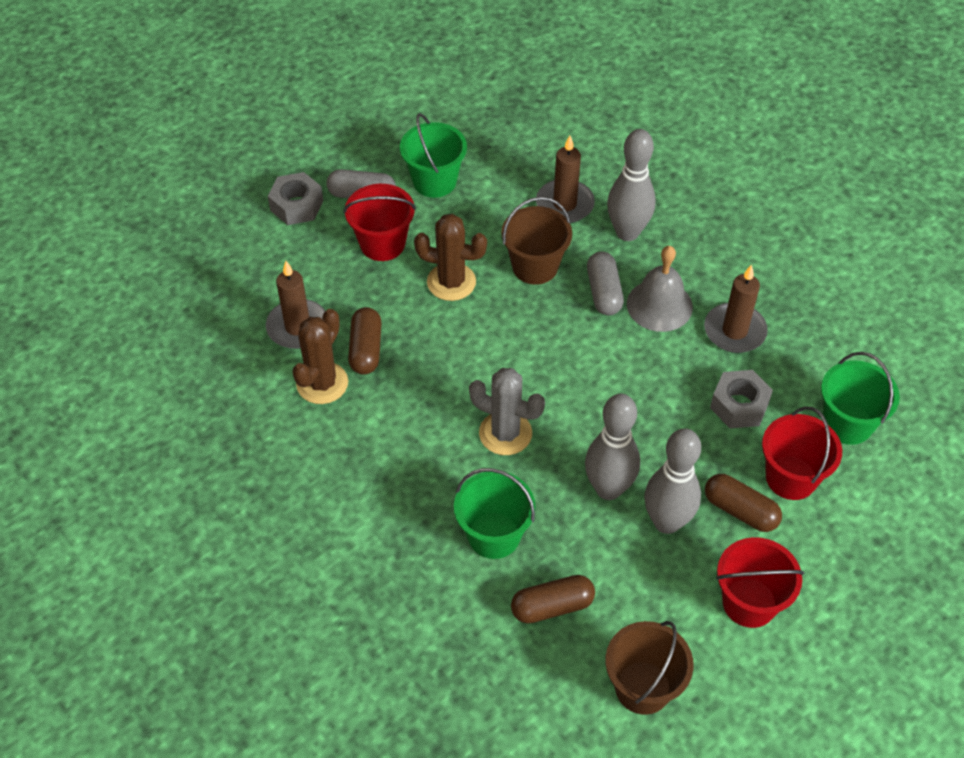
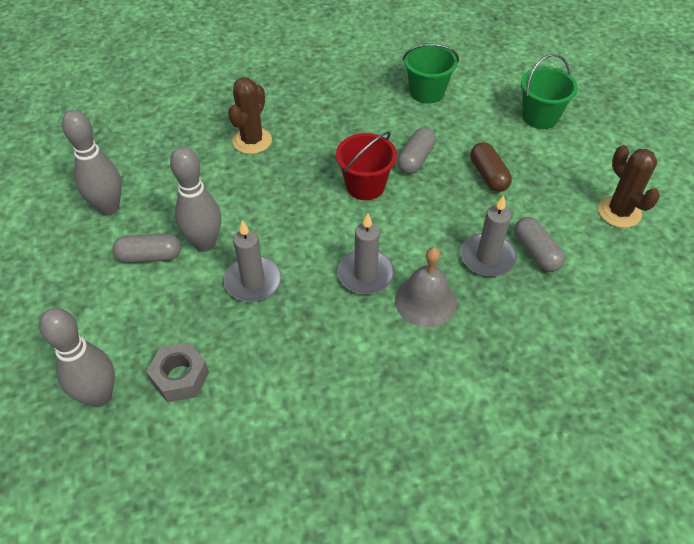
brown bucket: [501,197,572,285] [605,621,694,715] = 2 -> none = 0
brown candle: [266,261,325,349] [536,136,595,223] [704,264,768,353] = 3 -> none = 0
brown capsule: [348,307,382,375] [511,575,595,623] [705,474,782,532] = 3 -> [471,142,512,192] = 1
green bucket: [400,113,467,198] [454,468,535,559] [821,352,900,445] = 3 -> [403,43,459,104] [521,54,578,129] = 2
grey cactus: [469,368,545,455] = 1 -> none = 0
grey candle: none = 0 -> [224,220,281,302] [337,213,394,295] [461,195,517,277] = 3
grey capsule: [327,169,396,198] [587,251,624,315] = 2 -> [112,233,181,263] [397,127,436,174] [514,217,565,272] = 3
grey nut: [268,172,323,225] [710,370,773,428] = 2 -> [146,342,209,403] = 1
red bucket: [343,184,416,261] [716,537,804,628] [762,407,842,500] = 3 -> [336,131,397,200] = 1

